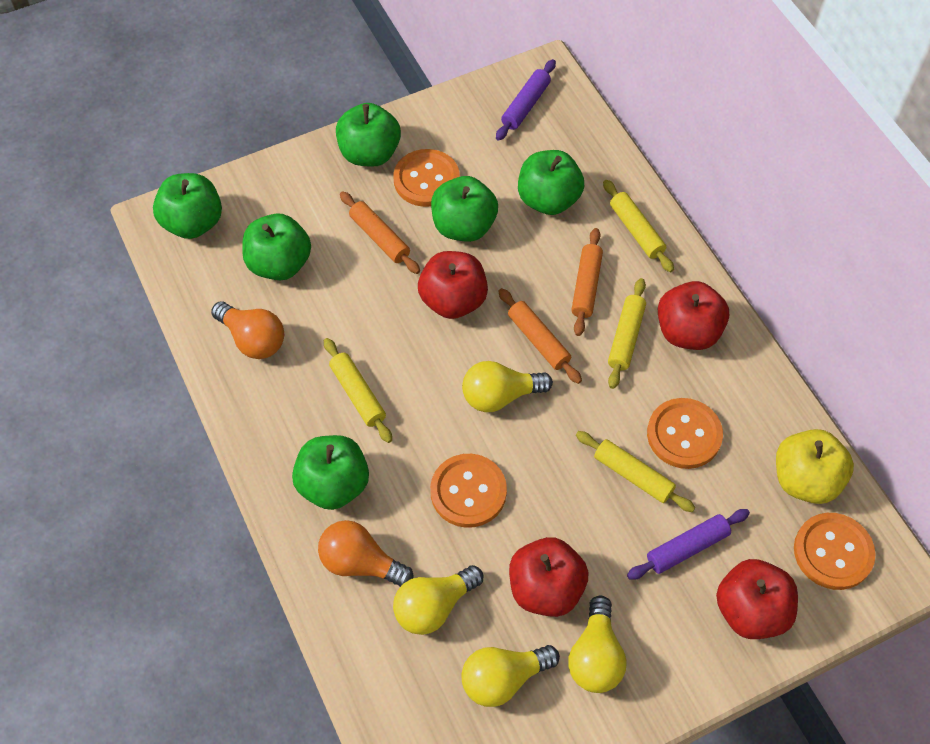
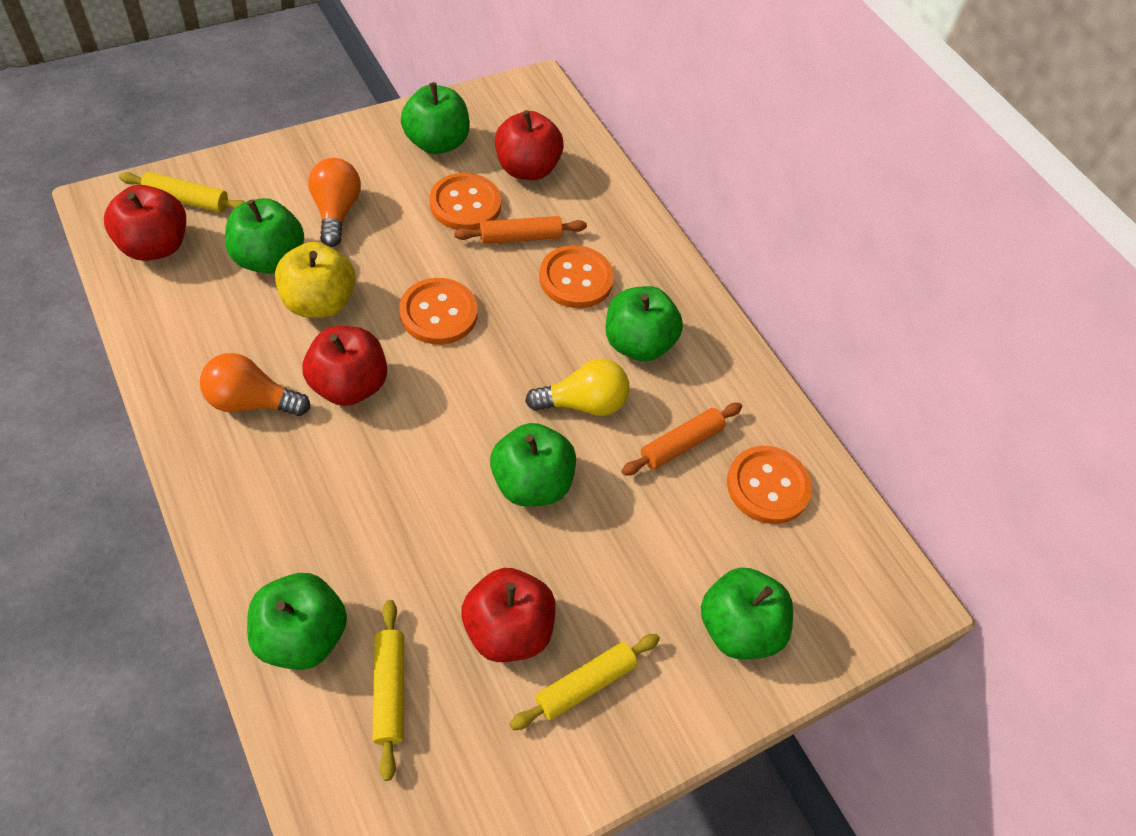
orange rolling pin: [340,192,420,274] [498,288,582,384] [571,228,603,336] = 3 -> [454,216,587,244] [622,403,742,476] = 2
purple rolling pin: [496,59,556,141] [627,509,750,580] = 2 -> none = 0
yellow light bulb: [393,565,483,635] [461,645,560,707] [462,361,553,412] [568,596,627,693] = 4 -> [525,359,630,416] = 1
yellow rolling pin: [324,338,392,443] [576,431,695,512] [603,180,674,272] [608,278,646,389] = 4 -> [119,172,245,212] [372,600,404,781] [510,634,660,730] = 3

